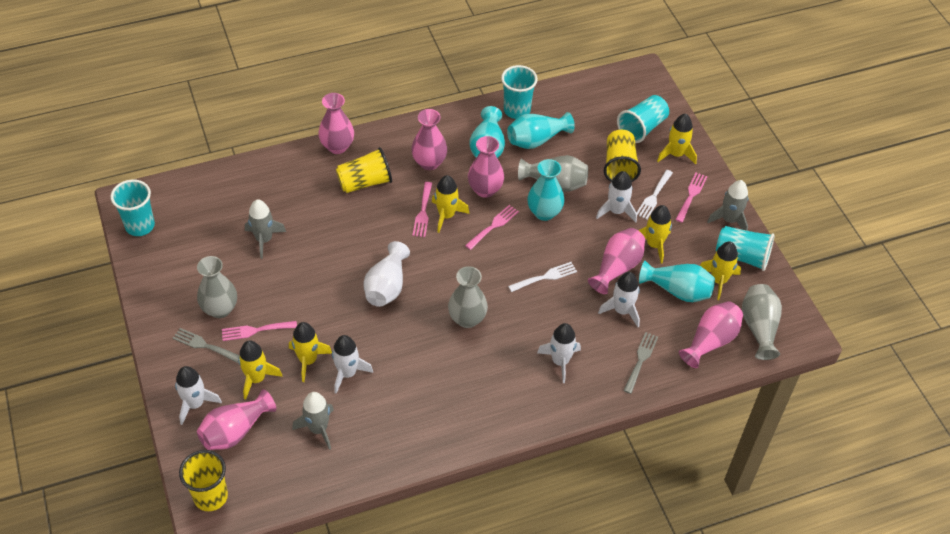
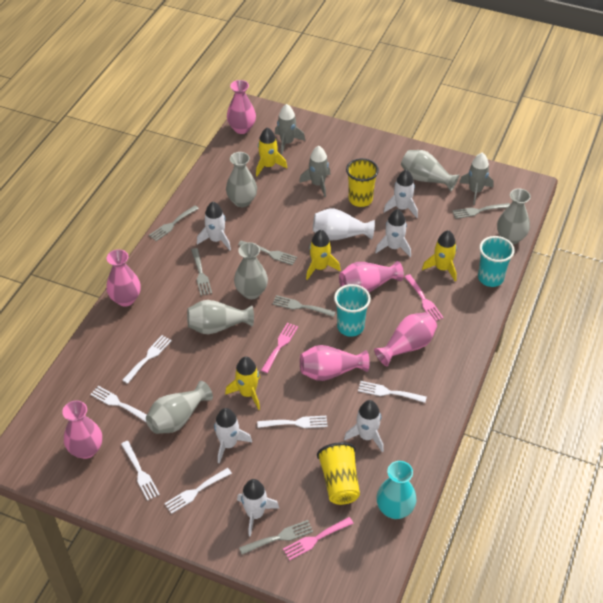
grey fork: [173,328,240,364] [623,332,658,394] = 2 -> [149,205,199,241] [191,248,212,296] [238,241,297,265] [239,520,313,555] [272,295,336,317] [452,203,510,219] = 6
grey vase: [197,256,237,318] [448,266,488,328] [518,155,588,192] [742,284,782,360] = 4 -> [146,381,213,434] [187,300,254,334] [226,152,257,207] [234,242,268,299] [401,150,460,192] [497,188,531,245] = 6
pink fork: [222,321,297,341] [412,182,432,237] [465,205,519,250] [675,172,708,223] = 4 -> [261,323,298,373] [283,517,354,560] [405,274,444,321] = 3
turquoise cup: [110,180,155,236] [501,65,538,119] [617,95,669,143] [716,226,775,271] = 4 -> [334,284,371,337] [478,236,515,287] = 2
turquoise vase: [470,106,505,158] [507,112,575,149] [527,159,564,221] [639,261,715,302] = 4 -> [376,461,417,519] = 1
white fork: [508,262,577,292] [637,170,673,220] = 2 -> [90,386,147,423] [121,441,160,501] [122,335,172,384] [164,468,232,514] [257,416,328,428] [358,381,427,403] = 6
white rocket: [175,366,222,425] [332,335,373,394] [537,323,581,383] [596,171,637,223] [598,272,640,327] = 5 -> [197,202,231,250] [214,408,252,464] [237,479,279,537] [344,400,384,452] [375,209,411,257] [384,170,418,218] = 6
yellow cup: [179,450,228,511] [336,147,392,193] [604,130,641,182] = 3 -> [317,442,360,505] [346,158,379,207] = 2
yellow rocket: [238,340,282,400] [289,322,332,382] [432,175,470,233] [638,205,672,263] [657,114,697,165] [700,241,741,300] = 6 -> [225,356,260,410] [256,127,287,176] [306,230,340,280] [422,230,457,281] = 4

